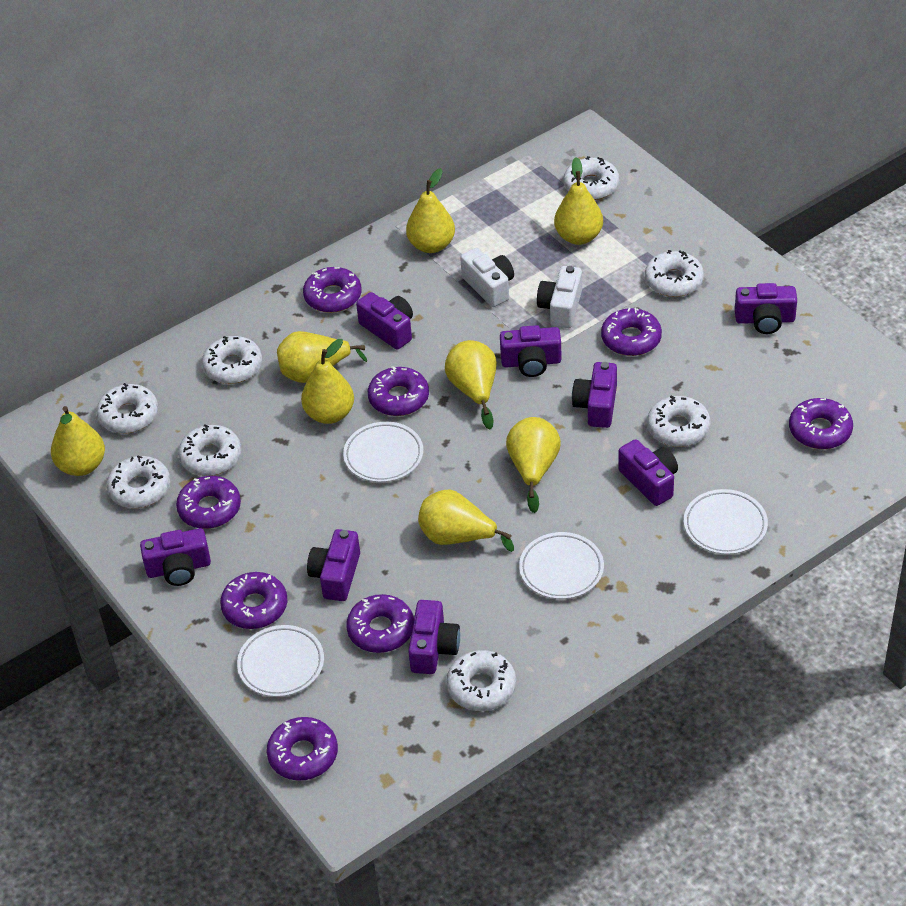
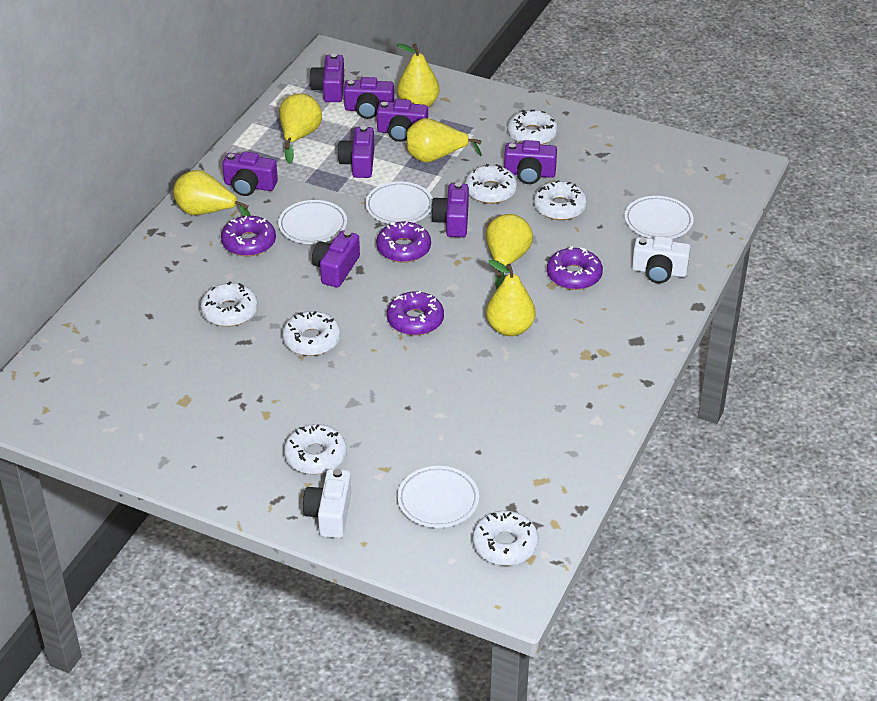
purple donut: [176,476,241,529] [220,572,287,629] [266,717,338,781] [303,267,362,313] [346,594,414,653] [368,366,429,416] [601,308,662,356] [789,398,853,449] = 8 -> [221,216,276,256] [376,221,431,263] [387,291,444,336] [547,246,603,290] = 4
white donut: [96,383,158,434] [106,456,170,508] [178,425,241,476] [202,336,262,384] [446,650,516,711] [563,156,620,200] [645,250,704,297] [647,396,711,447] = 8 -> [200,281,258,327] [282,311,340,356] [284,424,347,474] [465,164,517,204] [473,511,539,565] [507,110,558,145] [534,180,587,220] = 7
yellow pear: [51,406,105,476] [277,331,367,383] [301,339,354,424] [406,168,455,253] [418,490,514,552] [445,340,497,429] [506,417,561,513] [554,157,603,245] = 8 -> [173,170,251,216] [279,93,322,164] [396,43,439,107] [407,118,482,162] [486,214,533,289] [486,259,535,336] = 6

